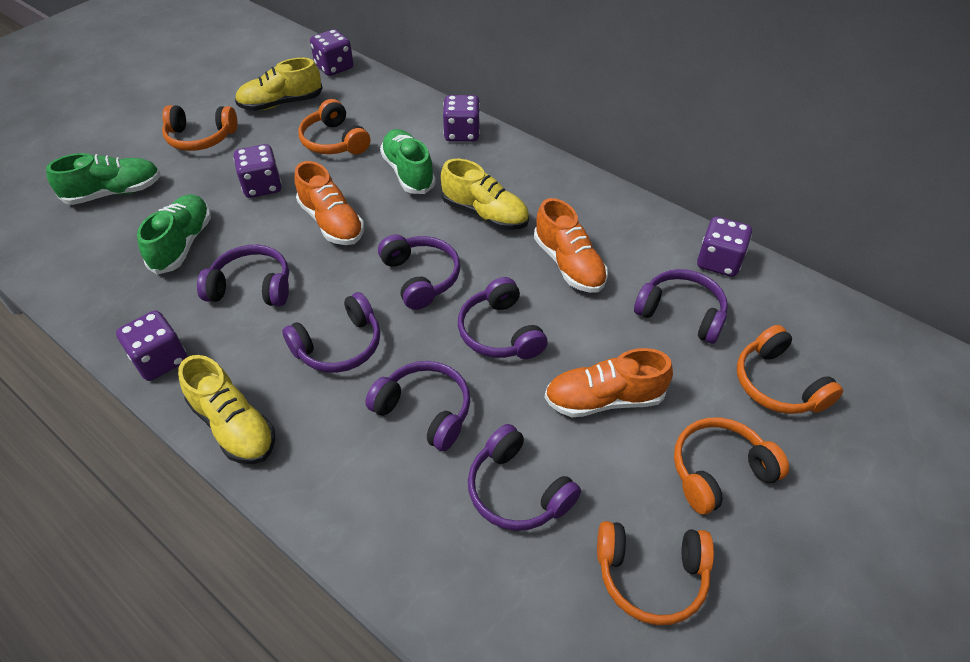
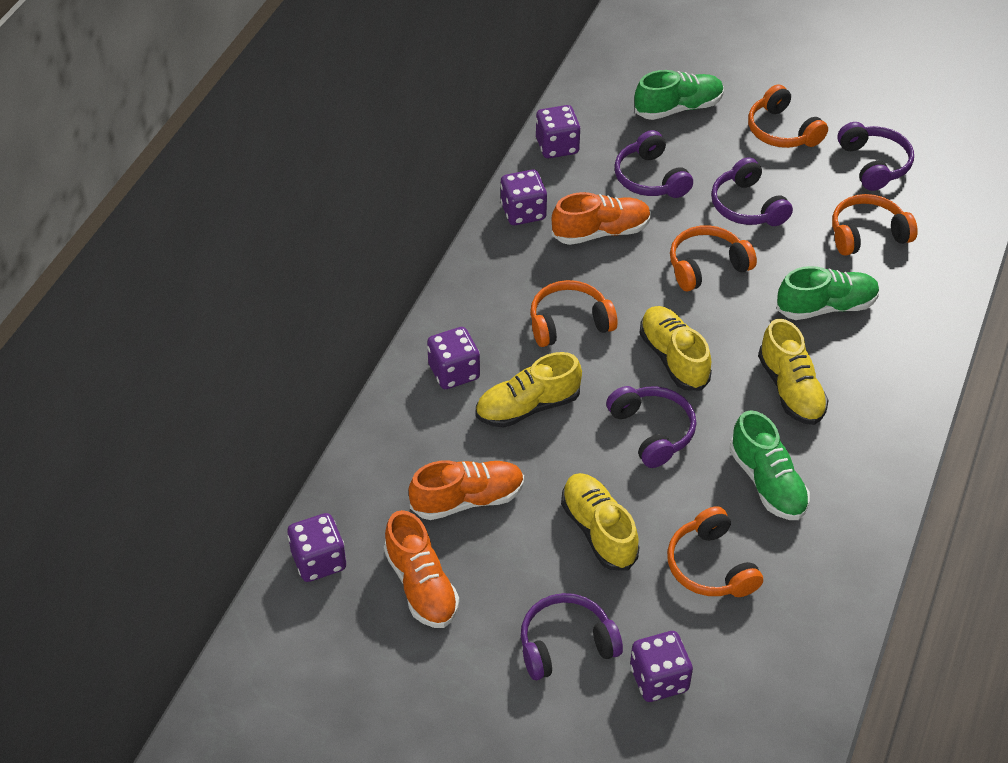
purple headphones: [197,245,289,306] [282,292,380,373] [365,361,470,451] [378,235,460,310] [458,277,548,359] [468,424,581,531] [634,269,728,344] = 7 -> [521,593,623,680] [606,386,697,468] [614,130,693,198] [711,157,793,226] [837,122,914,191] = 5
yellow shoe: [178,355,275,464] [235,58,322,111] [441,159,529,230] = 3 -> [475,352,582,428] [561,473,639,570] [639,306,712,391] [758,319,829,425] = 4

